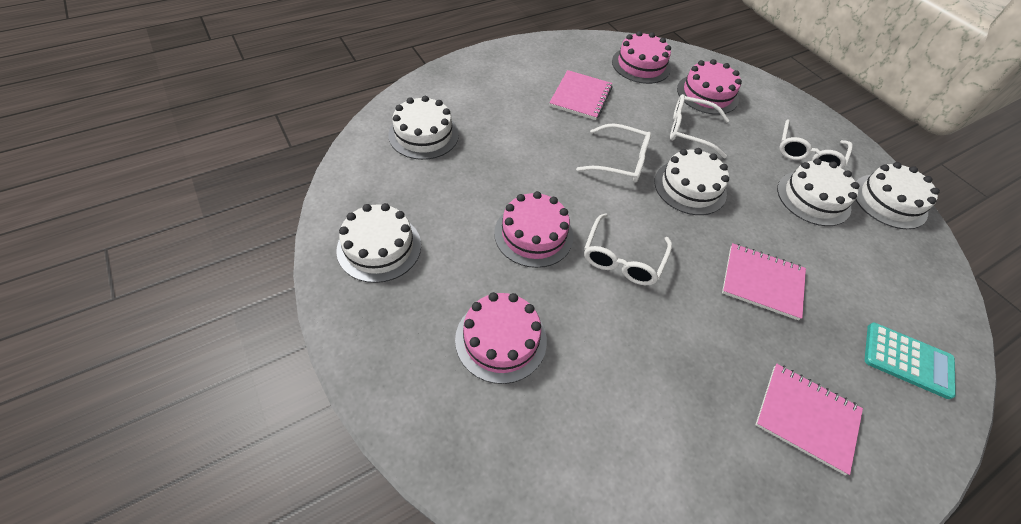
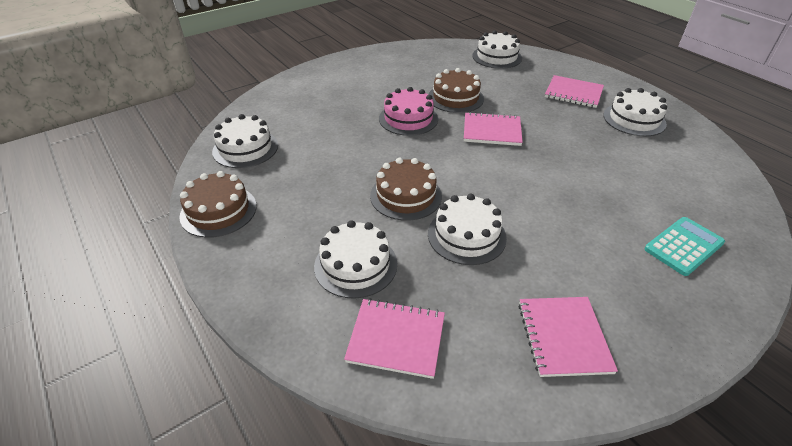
brown cake: none = 0 -> [179,171,257,238] [370,158,442,221] [428,68,484,113] = 3
pink cake: [455,292,547,384] [494,191,573,268] [612,31,671,84] [677,59,742,115] = 4 -> [379,87,438,136] = 1
pink notebook: [549,70,613,120] [722,243,806,320] [756,364,863,475] = 3 -> [344,298,445,379] [464,112,523,146] [518,297,618,377] [545,75,604,108] = 4
white glasses: [576,123,651,183] [584,213,672,285] [670,94,729,158] [779,119,852,169] = 4 -> none = 0

